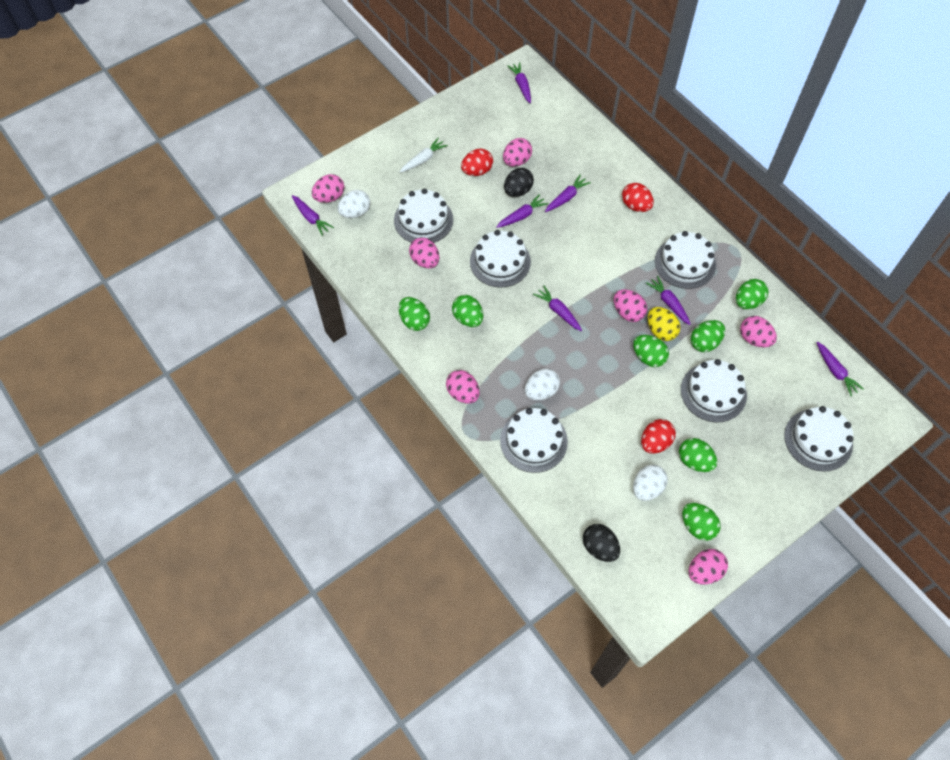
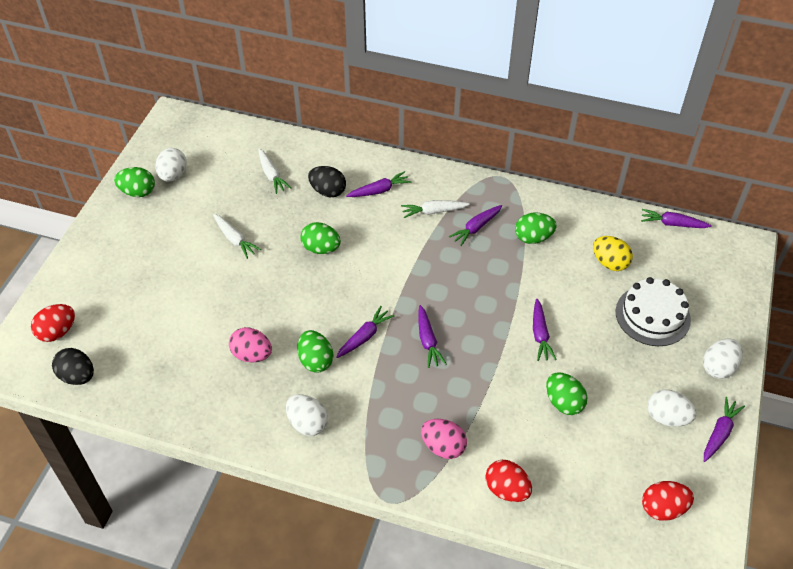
green egg: [399,297,430,331] [452,295,483,327] [633,335,669,367] [679,438,717,472] [682,503,720,541] [691,320,725,352] [736,279,769,309] = 7 -> [114,167,155,197] [297,330,333,373] [301,222,341,254] [515,213,557,244] [546,372,587,415] = 5
pink egg: [312,174,344,203] [409,237,439,268] [446,370,480,404] [503,138,532,167] [614,289,647,322] [688,549,728,585] [740,316,777,347] = 7 -> [229,327,272,363] [421,419,467,459] = 2
white cake: [394,188,453,243] [470,230,531,288] [500,408,568,473] [655,231,716,289] [681,359,747,422] [784,406,853,472] = 6 -> [616,277,691,346] = 1
white carrot: [400,138,448,173] = 1 -> [213,214,261,259] [258,148,291,194] [401,200,470,218] = 3
white egg: [338,190,371,218] [525,369,560,400] [633,465,668,501] = 3 -> [155,148,187,182] [286,394,328,436] [647,389,697,427] [703,339,743,379] = 4

